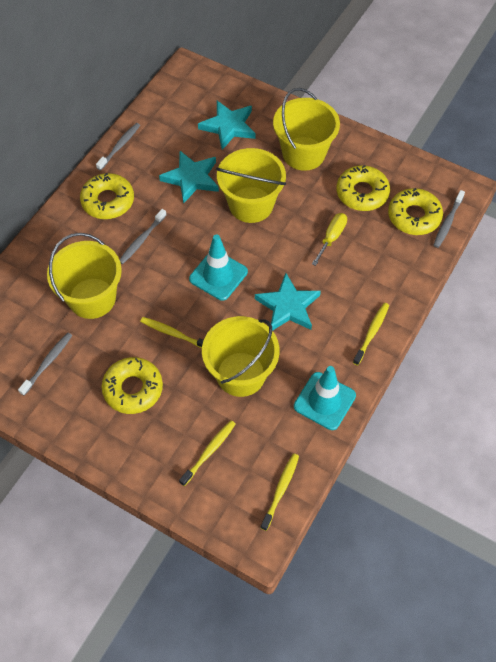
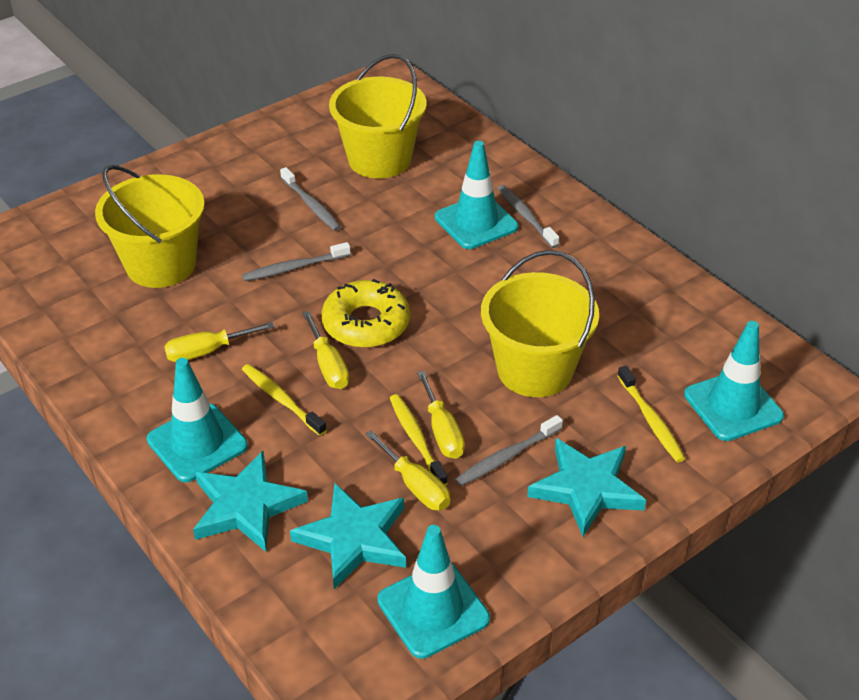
turquoise traffic cone: [189,234,248,301] [294,366,356,430] = 2 -> [147,358,248,482] [377,525,490,659] [435,141,518,249] [684,321,784,441] = 4
yellow bucket: [47,233,122,319] [202,316,280,397] [216,148,286,223] [273,88,340,171] = 4 -> [95,165,205,288] [329,54,427,178] [481,250,599,397] = 3
yellow donut: [80,173,134,219] [102,357,163,414] [336,165,390,211] [388,188,443,235] = 4 -> [321,279,410,348] = 1
yellow screwdriver: [312,213,347,266] = 1 -> [164,322,275,362] [303,311,349,389] [365,430,450,510] [417,371,465,459] = 4
yellow toothbrush: [140,317,203,349] [179,420,236,486] [261,453,299,531] [353,303,389,365] = 4 -> [242,364,327,436] [390,394,448,486] [617,366,685,462] = 3

